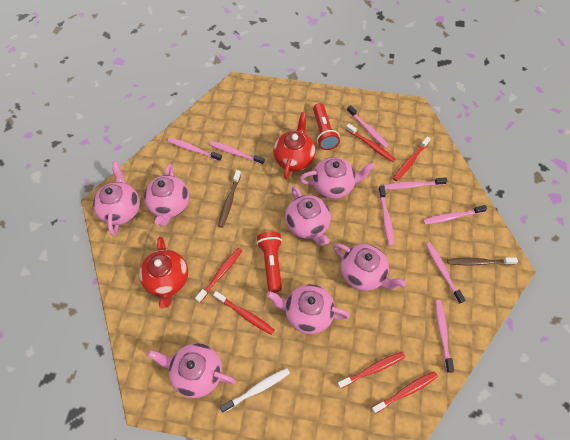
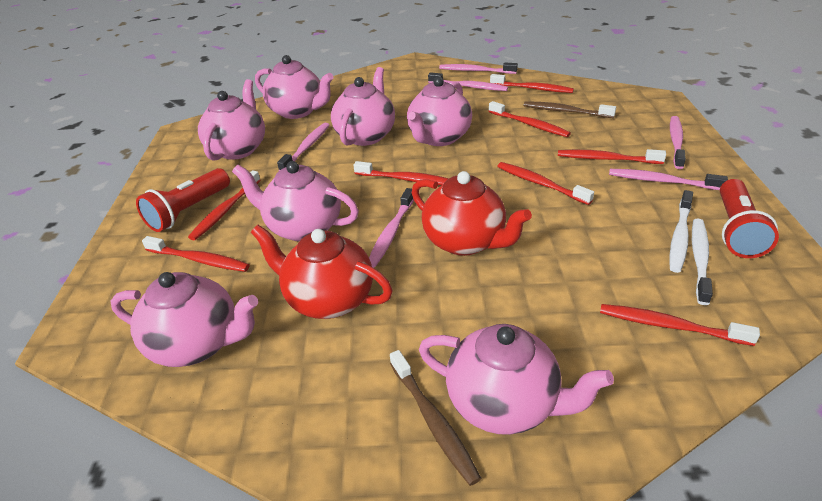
pink toothbrush: [167,138,222,161] [209,141,265,165] [347,105,389,148] [378,186,394,246] [384,177,447,189] [423,205,487,224] [426,242,465,304] [435,300,454,373] = 8 -> [277,123,329,171] [369,188,414,268] [428,72,508,91] [439,63,518,74] [609,169,728,190] [670,116,686,169] = 6
red toothbrush: [195,248,243,303] [213,291,275,335] [337,352,405,389] [346,124,395,162] [371,371,438,414] [393,137,431,181] = 6 -> [142,236,250,272] [188,170,260,240] [353,161,449,185] [489,101,571,137] [490,74,574,93] [497,162,594,205] [558,149,666,164] [600,304,760,346] = 8
white toothbrush: [220,368,290,413] = 1 -> [669,190,693,273] [692,218,713,305] = 2

